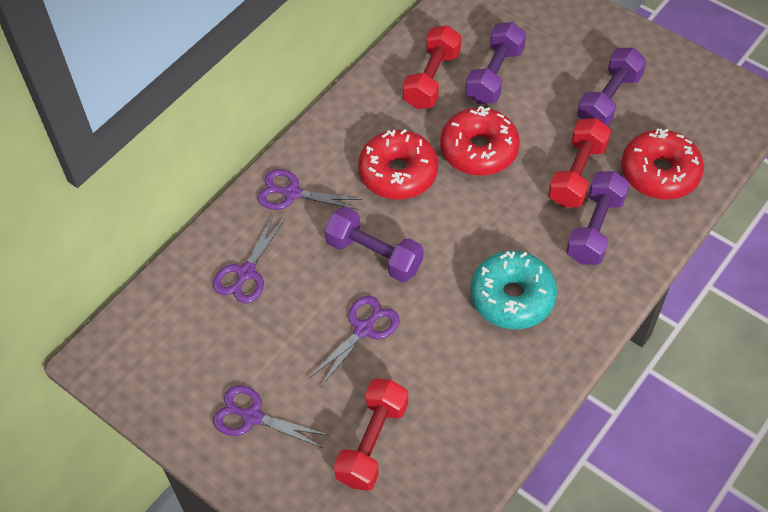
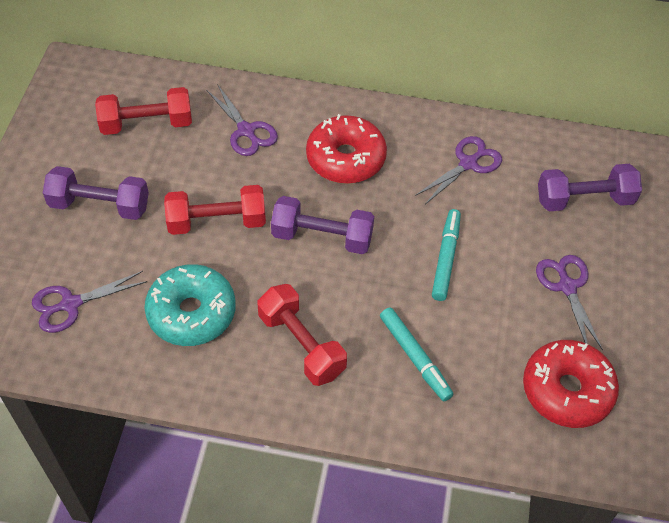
purple dumbbell: [324,207,424,283] [465,22,526,104] [566,171,630,265] [577,48,646,126] = 4 -> [43,166,149,220] [271,196,374,254] [538,164,642,211] = 3
red donut: [358,129,438,200] [440,106,520,176] [621,128,704,200] = 3 -> [306,114,387,184] [523,340,619,428] = 2
turquoise marker: none = 0 -> [380,307,454,401] [432,209,461,301] = 2

